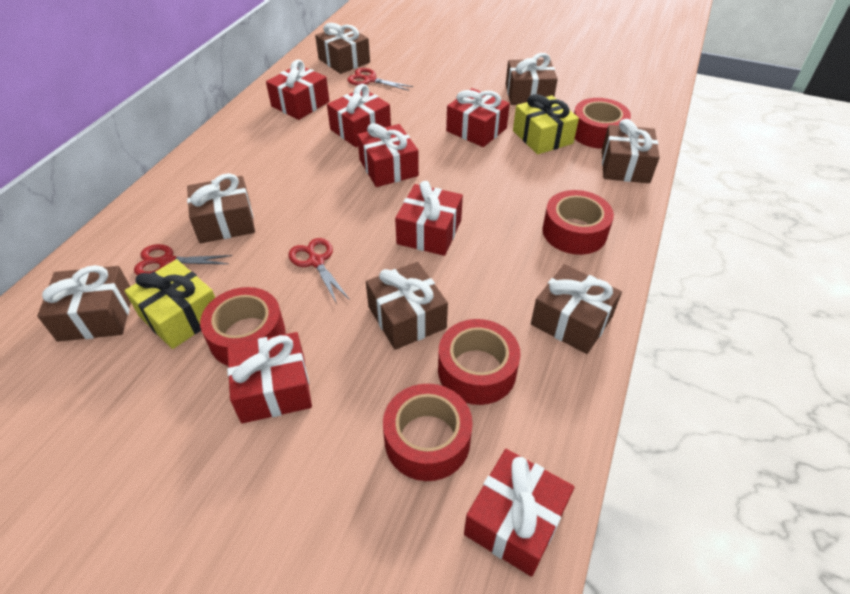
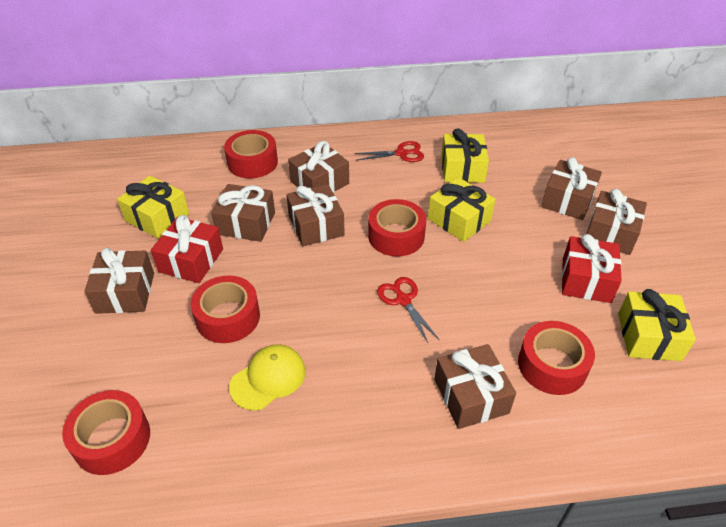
red gift: [227,332,312,424] [266,59,330,120] [327,84,391,147] [357,123,419,187] [395,181,463,256] [446,88,510,147] [464,449,574,577] = 7 -> [151,215,223,283] [562,234,622,303] = 2
red scissors: [134,244,232,275] [288,238,350,304] [347,68,413,91] = 3 -> [355,141,424,162] [377,277,440,344] = 2
yellow cap: none = 0 -> [229,344,306,411] = 1
yellow gift: [125,259,215,349] [513,94,579,155] = 2 -> [117,176,189,239] [428,177,496,242] [441,129,489,183] [618,289,696,361] = 4

